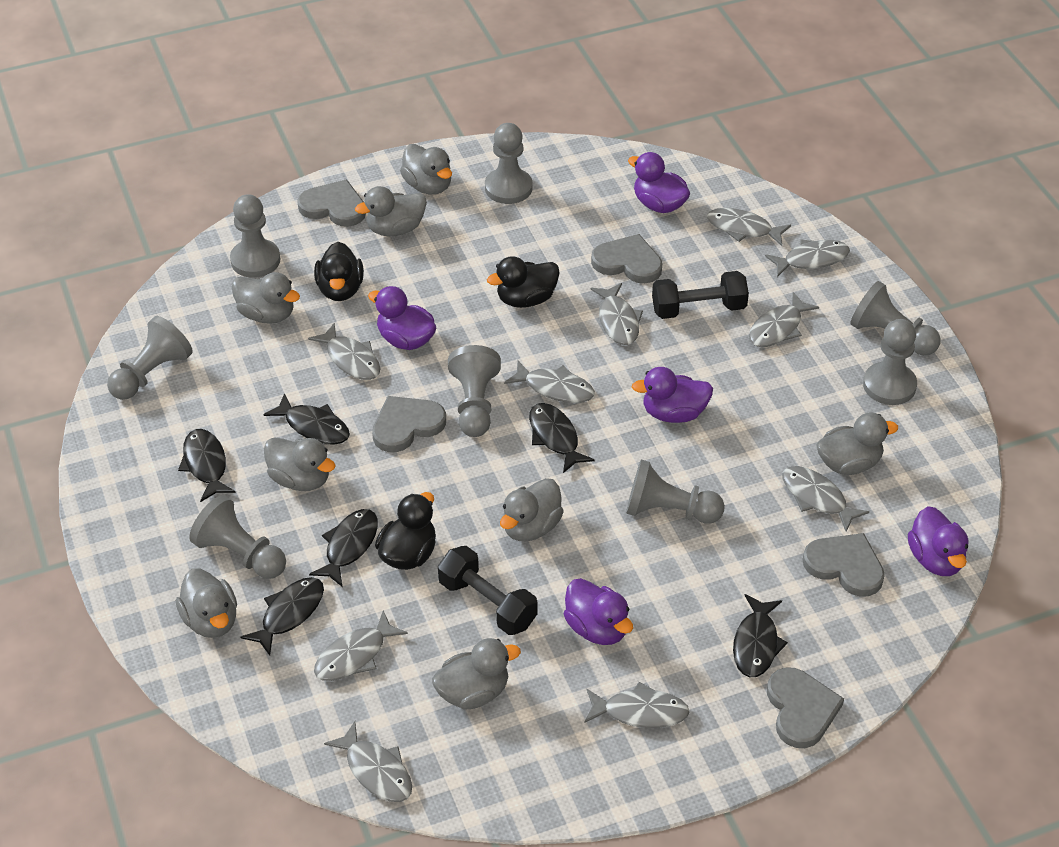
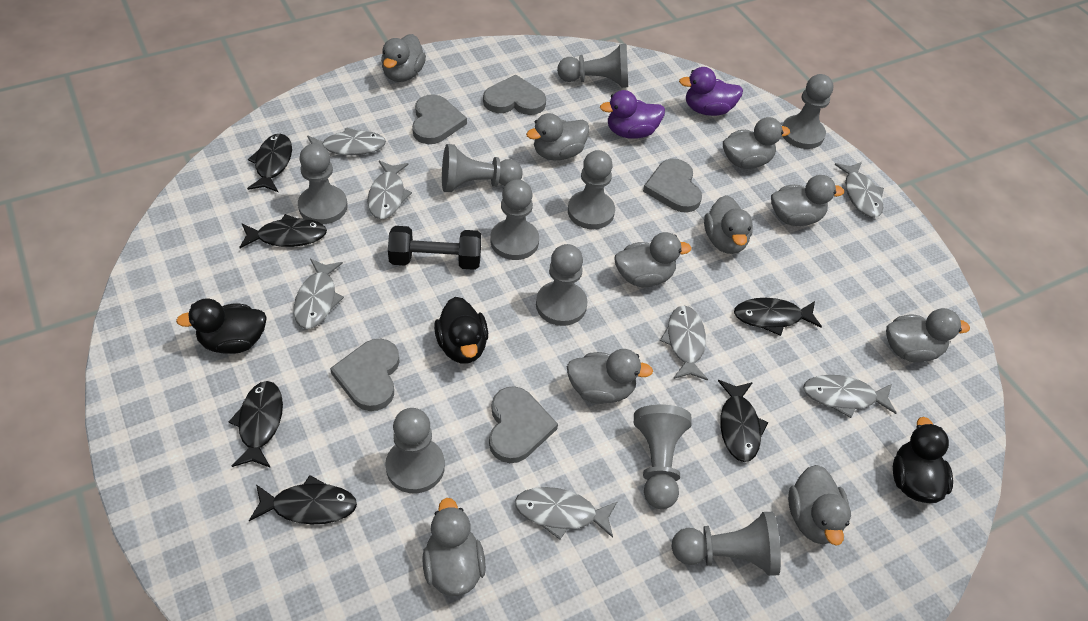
black dumbbell: [438,546,538,635] [652,271,749,319] = 2 -> [388,226,481,270] = 1
grey duck: [176,568,237,638] [232,272,300,324] [264,437,335,491] [355,186,427,236] [400,144,452,195] [432,638,521,710] [500,478,564,541] [816,413,898,475] = 8 -> [381,34,426,82] [422,498,486,596] [526,113,590,160] [567,349,653,404] [615,232,691,287] [704,195,753,254] [723,117,790,169] [771,175,844,226] [788,465,851,546] [886,308,970,363] = 10
grey fish: [308,323,380,380] [314,610,408,681] [324,721,412,802] [504,361,595,403] [584,682,690,728] [590,283,643,345] [707,208,791,246] [749,292,819,347] [765,239,850,277] [782,466,869,532] = 10 -> [294,259,344,329] [307,127,386,155] [368,160,412,219] [515,487,618,540] [660,306,708,381] [803,375,896,418] [835,162,884,218] = 7
grey pawn: [107,316,193,400] [189,495,286,579] [230,194,280,278] [448,345,501,437] [485,123,532,204] [626,460,725,524] [850,281,941,356] [863,319,917,405] = 8 -> [298,143,348,224] [385,408,445,493] [442,144,523,192] [490,180,539,260] [536,244,587,326] [557,44,628,88] [568,150,615,229] [634,405,691,509] [672,512,781,576] [783,74,833,149] = 10
purple duck: [368,286,436,350] [564,578,633,645] [628,152,690,213] [632,367,713,423] [908,506,968,576] = 5 -> [600,90,665,139] [679,67,743,116] = 2

